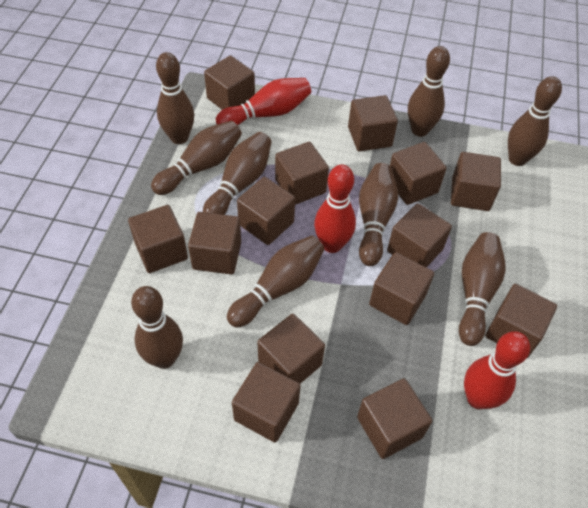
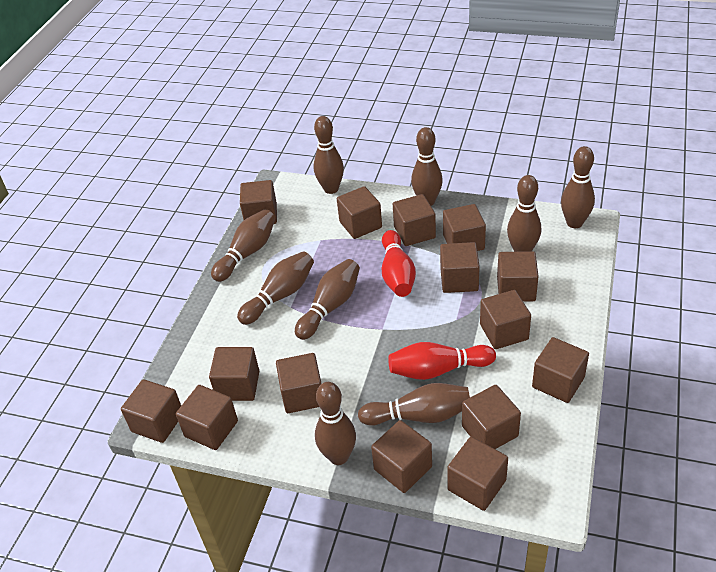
brown cube: [128,205,188,273] [188,212,241,274] [204,55,255,110] [232,362,301,443] [237,177,295,245] [258,314,325,384] [275,142,329,205] [348,95,398,152] [357,379,432,459] [369,252,434,325] [387,203,452,268] [390,142,447,205] [451,152,501,211] [486,284,557,358] = 14 -> [121,379,181,443] [176,385,238,450] [209,347,259,401] [240,180,277,224] [276,353,321,413] [337,186,382,239] [371,420,432,493] [393,194,436,246] [440,242,480,293] [443,204,486,251] [447,437,508,511] [462,385,521,449] [480,290,531,349] [497,251,539,301] [532,337,589,403] = 15
red bowling pin: [216,78,311,125] [314,164,356,253] [464,331,530,409] = 3 -> [381,230,416,297] [388,342,496,380] = 2

